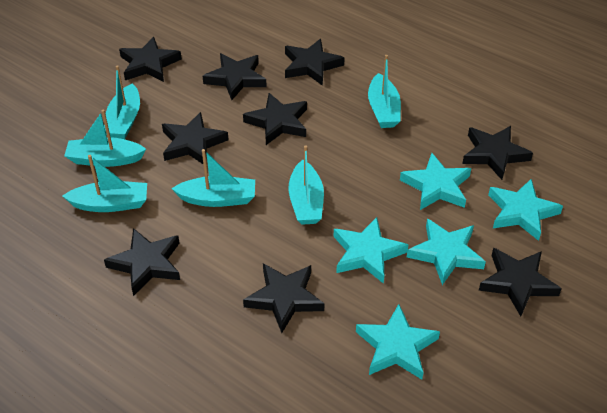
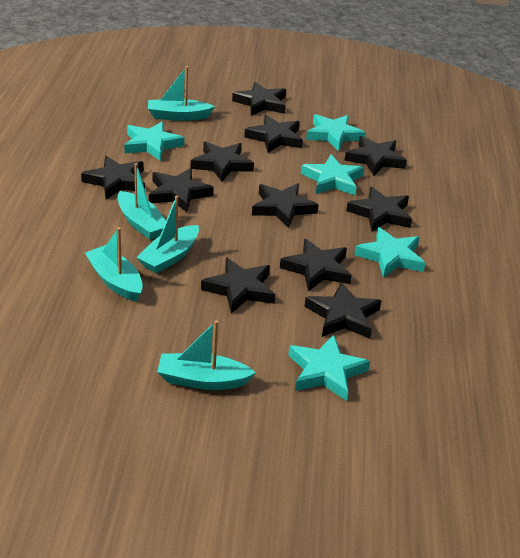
black star: [104,228,180,296] [119,37,182,82] [162,112,229,164] [202,53,267,100] [243,93,307,145] [243,263,324,333] [285,39,345,86] [462,126,533,180] [479,248,562,316] = 9 -> [81,156,145,199] [149,168,214,212] [191,141,254,182] [201,258,275,313] [232,82,286,116] [244,115,303,153] [252,183,319,228] [280,239,352,292] [304,282,381,339] [344,136,407,176] [346,186,412,232] = 11
turquoise boat: [63,155,147,212] [64,109,146,167] [104,65,140,139] [171,149,255,207] [288,145,324,225] [368,55,401,128] = 6 -> [85,227,143,301] [118,163,166,240] [136,196,199,274] [148,66,215,121] [157,320,256,390] = 5

